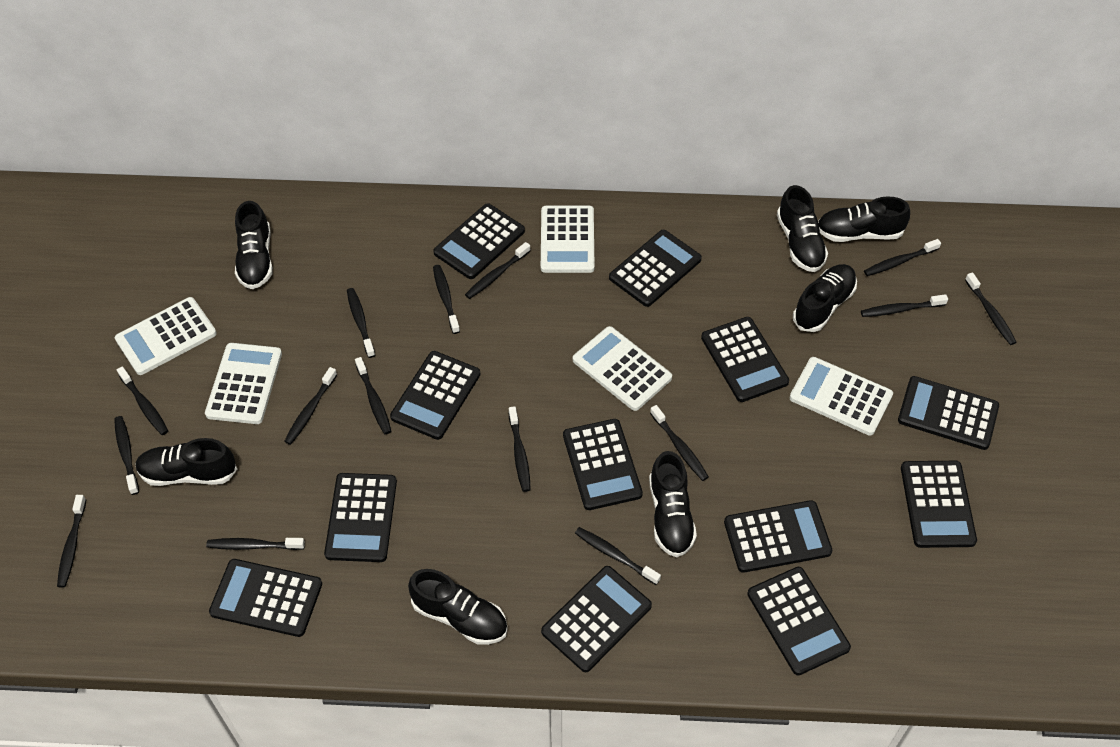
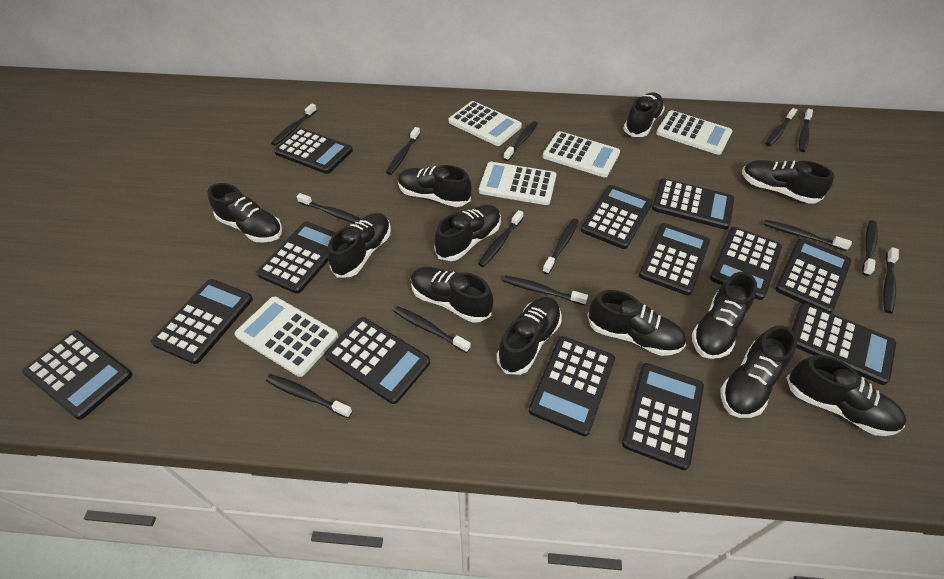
black calculator: [209,559,322,637] [324,473,397,562] [390,351,481,440] [433,203,525,279] [541,566,652,672] [563,419,643,510] [609,230,702,307] [701,317,789,402] [724,500,833,573] [747,567,851,676] [898,376,999,450] [901,461,977,548] = 12 -> [22,331,133,420] [151,279,253,364] [256,222,336,294] [274,128,353,174] [324,317,430,404] [529,336,615,436] [581,185,653,249] [622,363,704,470] [639,223,710,295] [652,178,734,229] [710,227,782,300] [775,238,851,313] [792,303,896,385] = 13
black shoe: [135,438,237,486] [235,201,273,289] [408,569,508,645] [649,451,697,557] [777,185,828,272] [793,264,857,332] [818,196,910,242] = 7 -> [207,183,282,243] [328,213,391,278] [398,165,472,207] [411,267,493,323] [434,205,501,261] [497,297,561,375] [587,290,686,356] [623,92,665,137] [692,272,757,359] [720,325,797,418] [742,160,834,204] [786,355,906,436] = 12
black toothbrush: [57,495,86,588] [114,416,139,495] [117,366,168,435] [206,538,305,550] [284,367,337,445] [347,288,375,358] [355,357,391,434] [433,265,460,334] [465,242,530,299] [509,406,531,492] [575,527,661,585] [650,405,709,481] [861,294,948,317] [864,239,941,276] [965,273,1017,345] = 15 -> [266,374,352,418] [271,104,317,146] [297,193,361,223] [386,127,420,175] [394,306,471,353] [478,210,523,267] [503,121,538,161] [503,276,588,306] [542,219,579,274] [764,220,852,251] [765,108,797,146] [799,109,813,152] [862,220,877,276] [883,247,899,314] = 14

